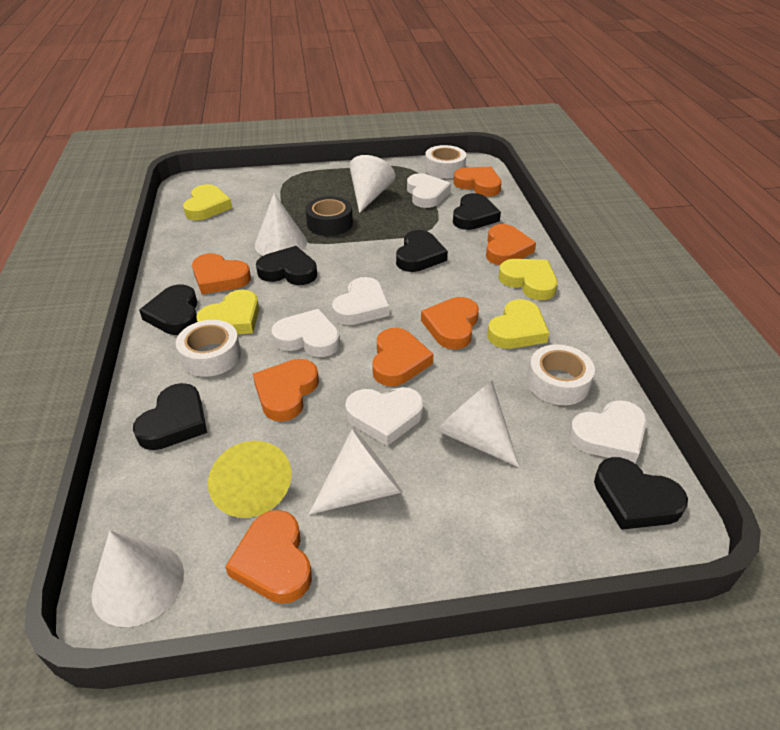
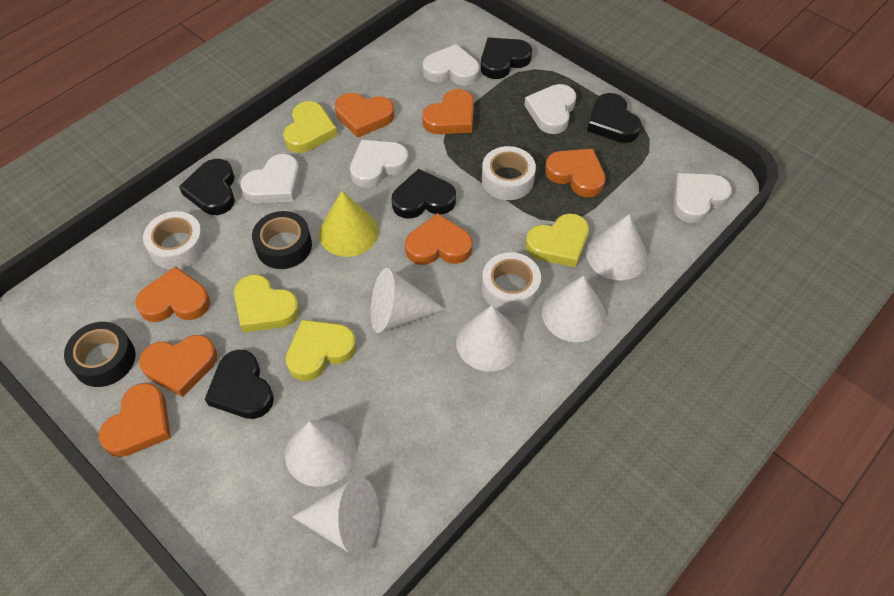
black heart: [133,383,207,450] [139,284,197,335] [256,246,317,285] [396,230,448,272] [453,193,501,230] [594,457,688,530] = 6 -> [179,159,235,215] [205,350,274,419] [392,169,456,219] [481,38,532,79] [587,93,642,143] = 5
black tape: [305,196,353,236] = 1 -> [64,322,135,387] [252,211,312,269] = 2
white cone: [91,531,184,627] [255,193,307,256] [309,428,402,515] [349,155,395,213] [436,381,519,467] = 5 -> [285,420,356,487] [292,477,379,557] [371,268,446,333] [456,305,521,371] [542,276,606,342] [586,214,648,280] = 6

